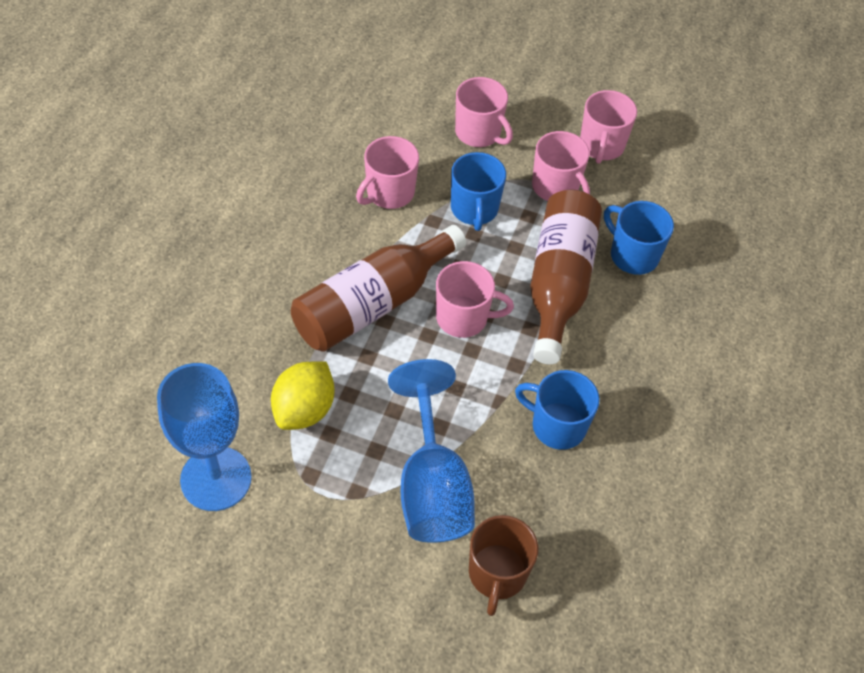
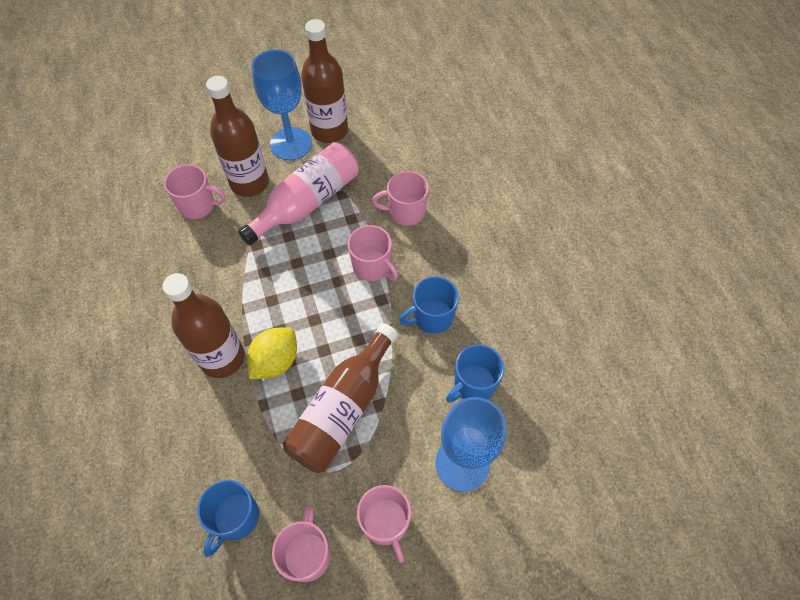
brown bottle: [291,225,466,352] [530,190,602,364] = 2 -> [163,273,245,378] [206,76,269,197] [283,323,398,473] [301,19,348,143] = 4
brown mug: [469,515,538,616] = 1 -> none = 0
pink bottle: none = 0 -> [238,142,358,245] = 1

